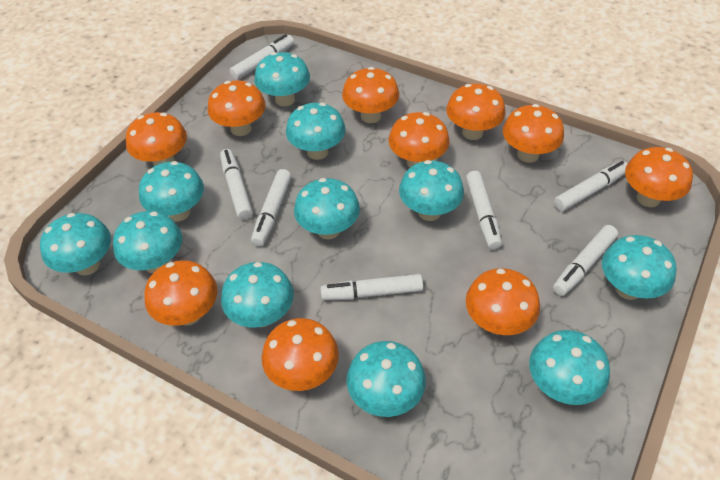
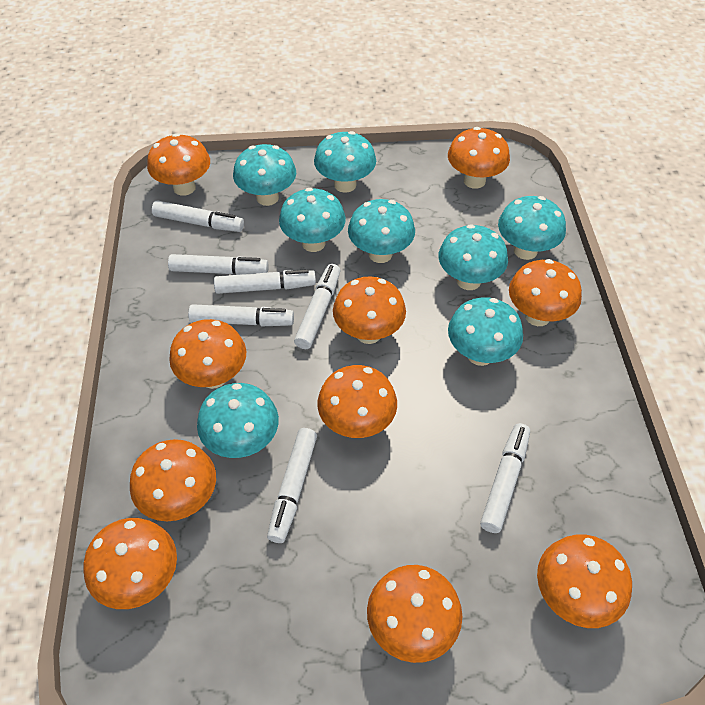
turquoise mushroom: [40,213,111,275] [113,211,182,273] [139,161,204,221] [221,262,294,327] [254,52,310,107] [286,103,346,160] [294,178,360,239] [346,341,426,417] [399,160,464,221] [529,330,610,405] [602,235,677,300] = 11 -> [197,383,279,458] [233,144,296,206] [279,188,346,252] [314,131,376,193] [348,199,415,263] [439,224,508,290] [448,297,523,366] [498,196,566,260] = 8

